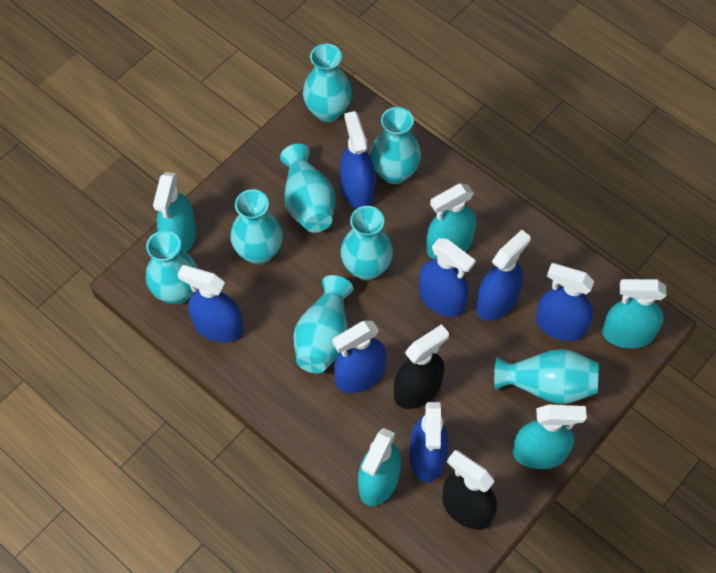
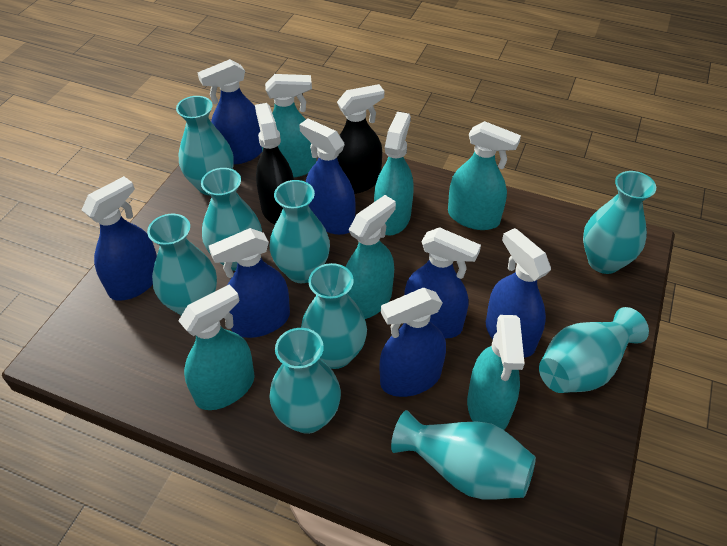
turquoise spray bottle: [153,172,196,253] [358,428,401,506] [426,184,476,259] [513,405,587,469] [602,279,667,348] = 5 -> [178,284,255,410] [262,74,316,178] [346,195,396,319] [374,112,414,235] [448,121,521,230] [467,315,525,430] = 6
turquoise vase: [146,231,198,305] [230,189,283,265] [280,144,336,233] [294,275,353,373] [303,44,352,122] [340,206,393,280] [370,107,421,184] [494,349,599,404] = 8 -> [147,214,217,315] [176,96,234,195] [201,168,262,271] [269,328,341,434] [270,180,330,283] [301,263,367,369] [391,410,536,499] [539,307,649,393] [583,171,656,274] = 9

